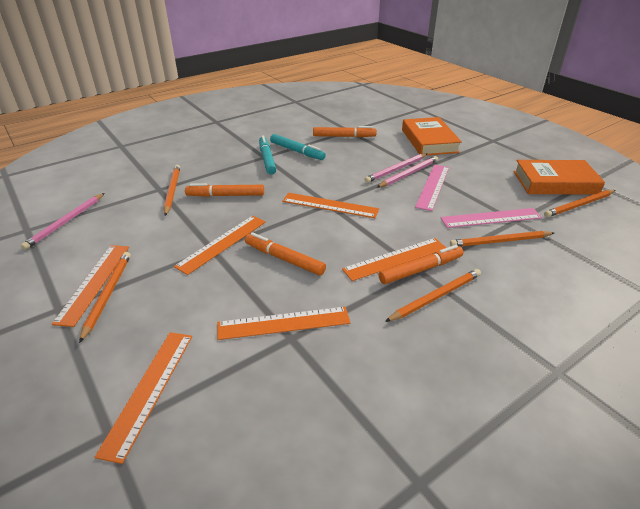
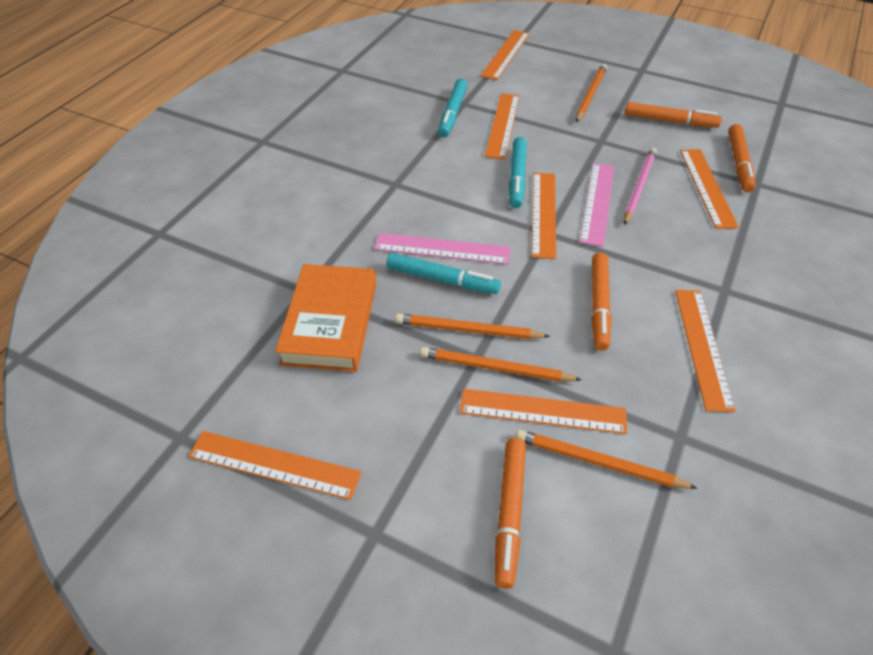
orange book: [402,117,462,156] [514,160,605,195] = 2 -> [275,264,377,372] = 1
orange pencil: [79,252,131,343] [164,165,180,216] [385,269,481,322] [450,231,554,247] [544,190,615,217] = 5 -> [395,314,550,339] [420,347,582,382] [515,430,698,489] [576,64,607,122] = 4
orange ruler: [52,245,129,327] [94,332,192,464] [174,216,266,275] [217,307,350,340] [282,193,379,218] [342,238,446,281] = 6 -> [188,431,362,500] [460,389,627,434] [480,30,530,80] [485,93,520,159] [532,172,556,259] [675,290,735,412] [680,149,739,229] = 7
pink pencil: [21,193,104,250] [364,153,428,183] [377,156,438,188] = 3 -> [624,148,657,225] = 1
turquoise marker: [259,136,276,174] [270,134,326,160] = 2 -> [386,253,501,294] [438,79,467,137] [509,137,527,208] = 3

